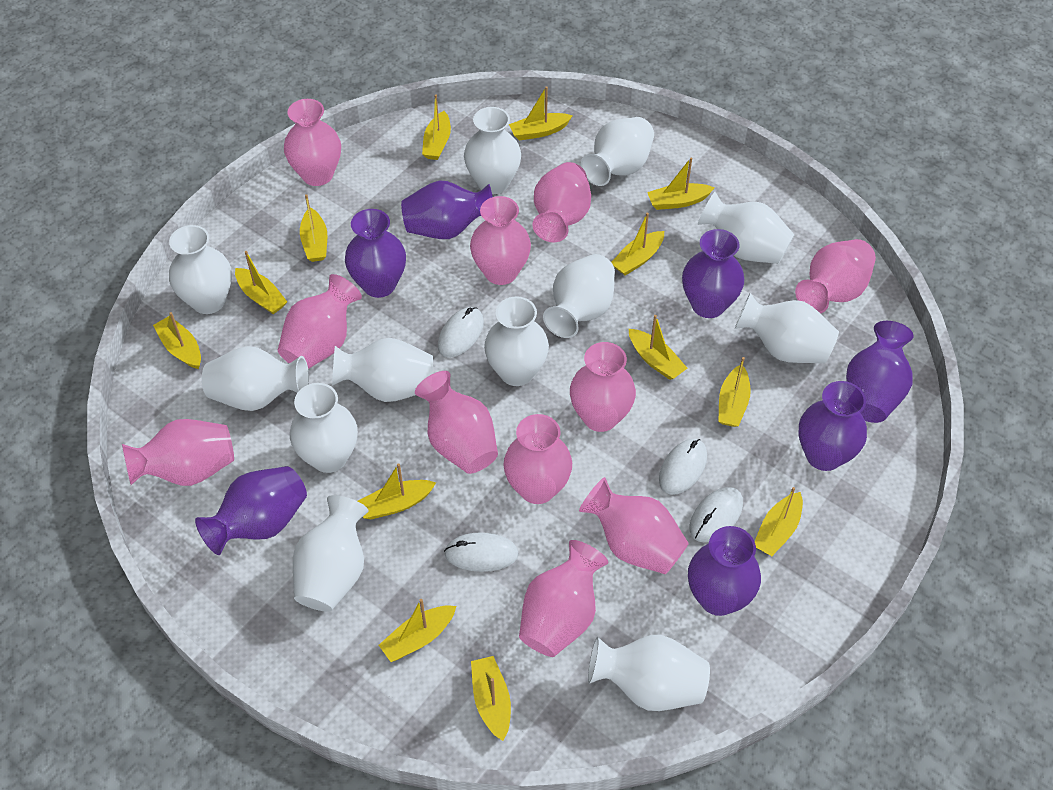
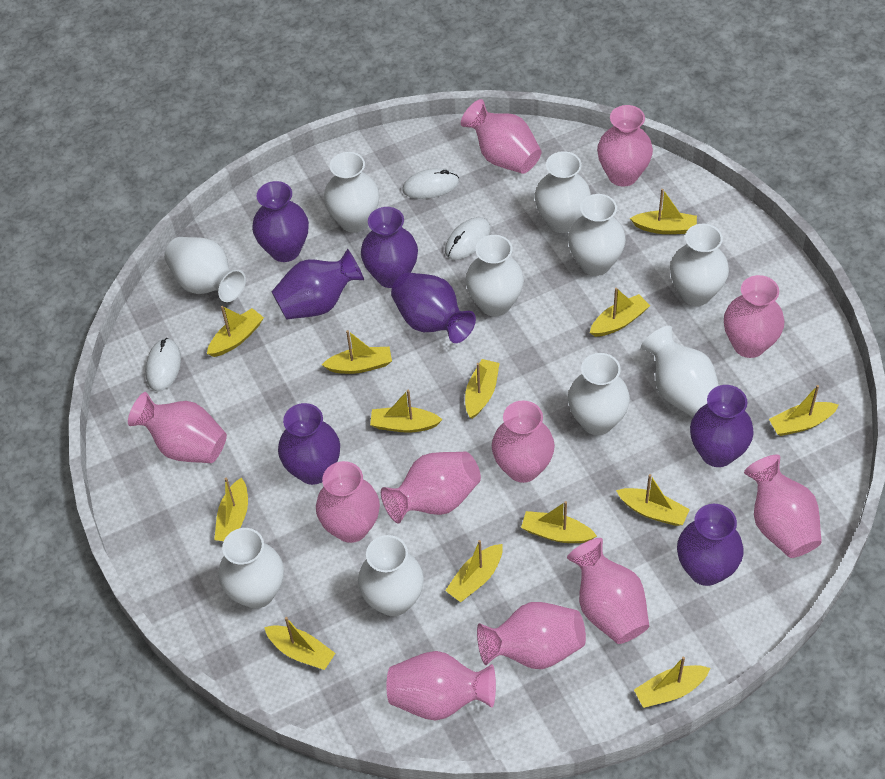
white mouse: [438,307,484,358] [444,532,519,572] [659,439,707,495] [690,487,743,542] = 4 -> [145,338,181,392] [403,168,459,199] [445,217,491,260] = 3
white vase: [169,225,232,314] [202,346,309,411] [290,383,358,473] [293,495,369,612] [332,338,433,402] [464,107,521,194] [484,296,549,386] [543,254,615,338] [581,117,654,186] [588,635,710,711] [698,192,795,264] [735,293,839,363] = 12 -> [164,237,246,302] [218,528,284,609] [324,152,379,233] [358,535,424,616] [466,235,524,317] [535,151,591,233] [568,194,626,276] [568,353,630,435] [641,326,719,417] [670,224,729,306] = 10

